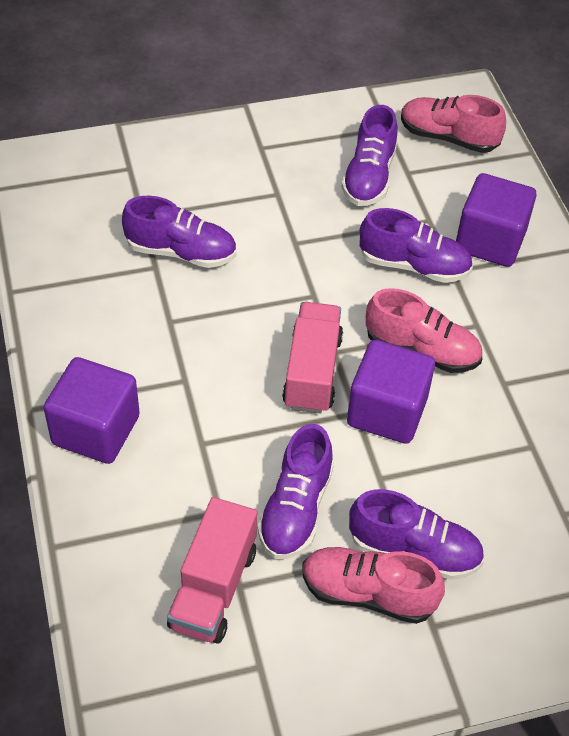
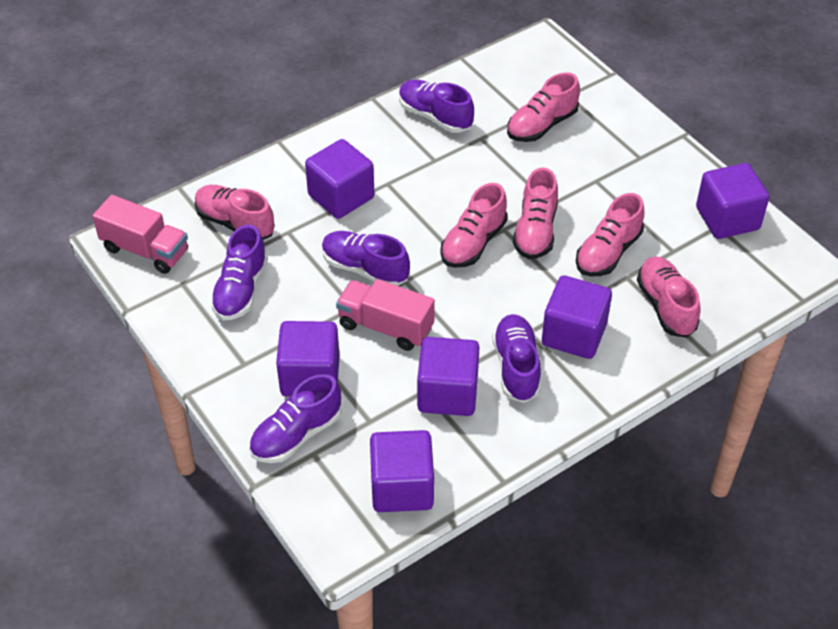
pink shoe: [302,547,445,624] [366,288,482,373] [401,95,506,153] = 3 -> [195,185,275,240] [440,183,507,268] [507,72,580,142] [513,168,558,259] [576,193,644,276] [637,257,701,338] = 6
purple cube: [44,357,140,464] [347,340,435,444] [456,173,536,267] = 3 -> [276,321,340,397] [305,139,375,219] [370,430,434,512] [417,337,480,416] [542,275,612,359] [696,163,769,239] = 6

